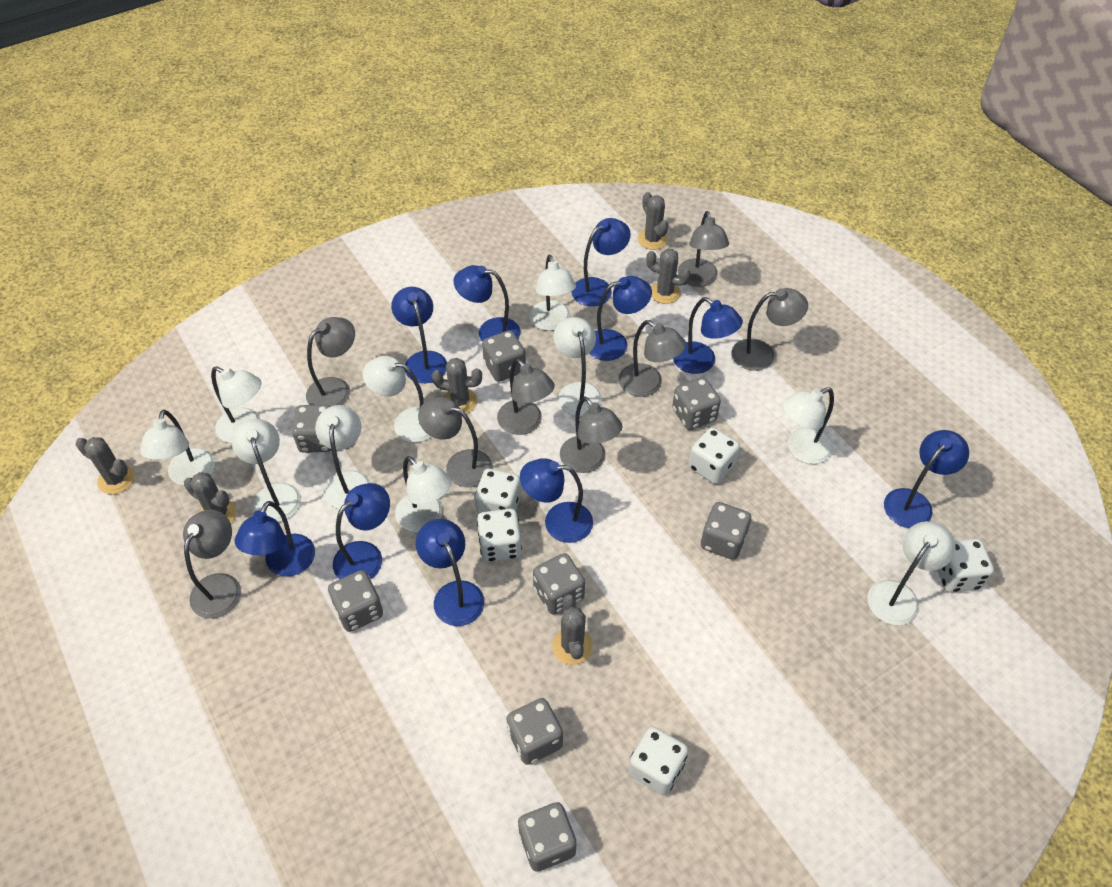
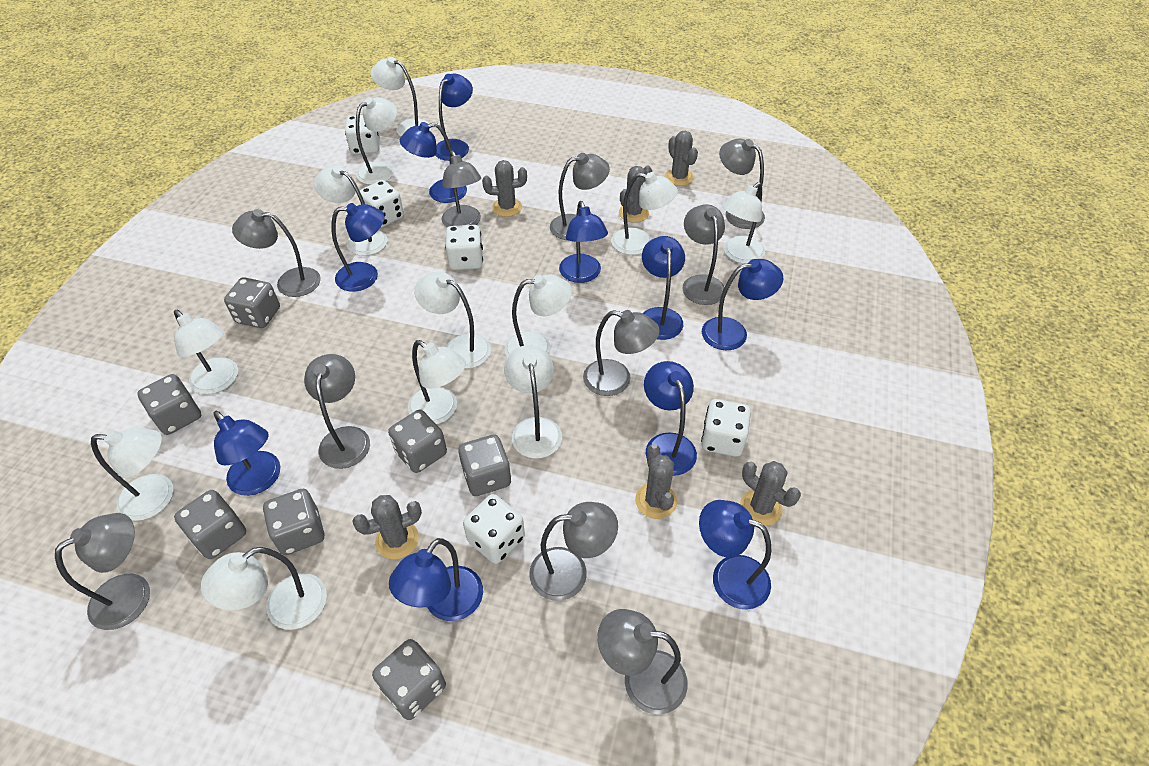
grey dice: [292,404,332,453] [328,570,383,632] [482,330,526,382] [506,698,563,765] [518,802,576,872] [533,553,585,614] [672,377,721,430] [701,502,751,560] = 8 -> [137,374,201,435] [174,490,246,559] [224,277,280,328] [263,489,324,555] [372,639,446,720] [388,410,447,473] [458,434,511,496] = 7
grey lamp: [183,510,241,619] [306,317,355,406] [418,397,493,487] [497,358,555,435] [560,396,622,473] [619,320,686,397] [678,211,729,287] [732,288,808,371] = 8 -> [55,513,150,630] [232,209,321,297] [304,354,370,469] [442,150,481,228] [529,502,618,601] [550,153,610,240] [583,310,660,396] [597,609,688,715] [682,204,725,305] [719,139,765,229] = 10
white lamp: [140,410,215,486] [211,366,262,443] [232,419,301,522] [315,405,371,509] [362,356,431,442] [395,456,452,532] [529,255,576,331] [554,317,602,416] [783,387,834,464] [867,521,956,625] = 10 -> [91,427,173,521] [174,310,238,394] [201,547,327,630] [314,166,388,256] [356,97,397,185] [371,57,431,136] [408,340,466,424] [414,272,491,369] [504,345,562,459] [505,274,572,357] [611,172,678,255] [722,182,765,264] = 12

